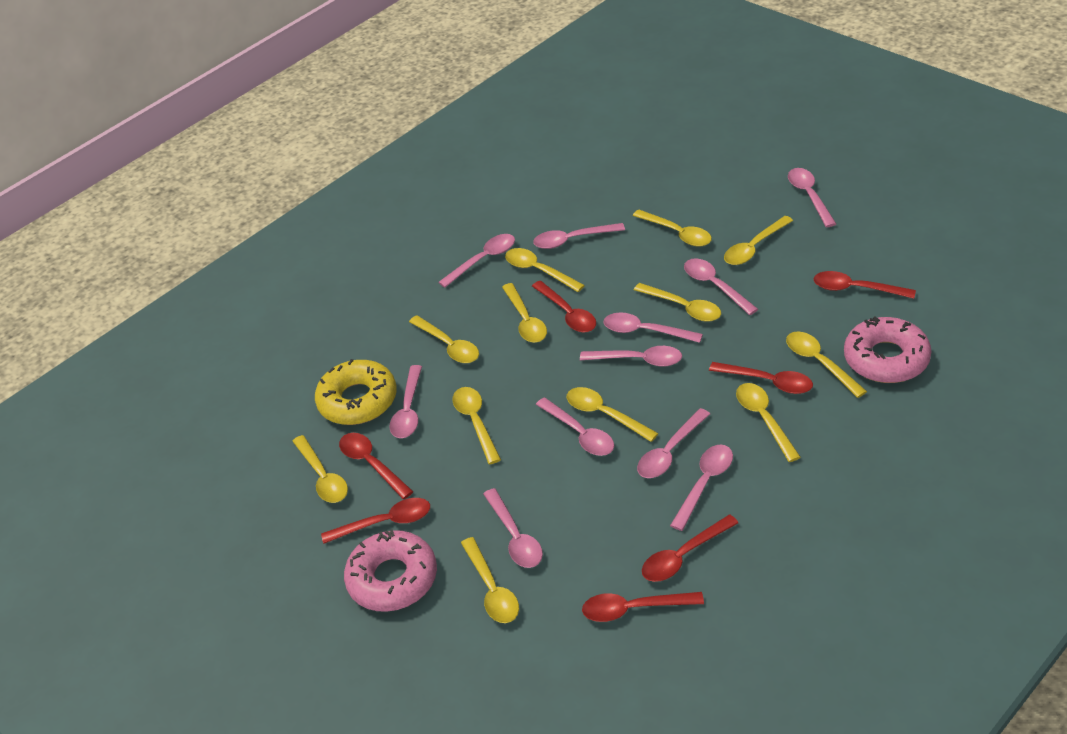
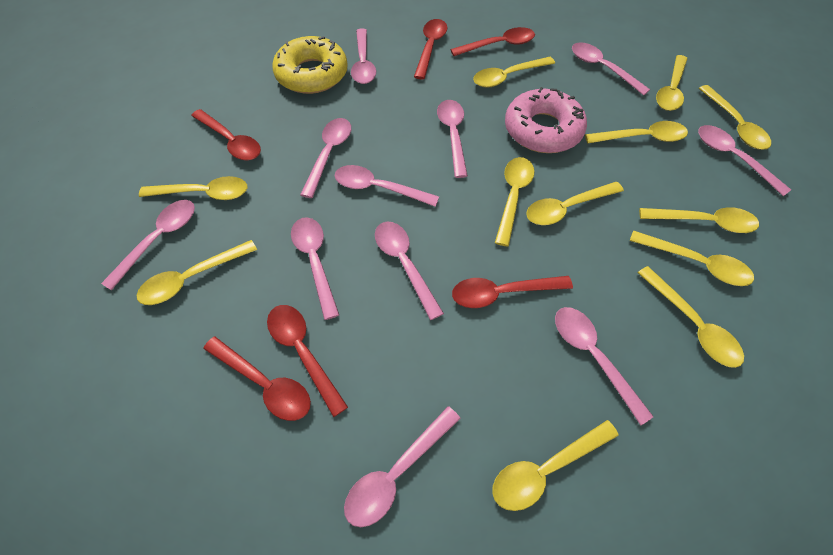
pink donut: [344,529,437,612] [844,317,932,383] = 2 -> [505,87,587,153] = 1
red spoon: [321,498,430,544] [339,433,413,499] [532,281,596,333] [582,592,704,622] [642,514,738,582] [709,362,813,394] [814,271,916,299] = 7 -> [191,109,261,161] [203,337,311,421] [267,305,348,417] [414,19,447,80] [450,27,535,56] [452,276,573,308] = 6

